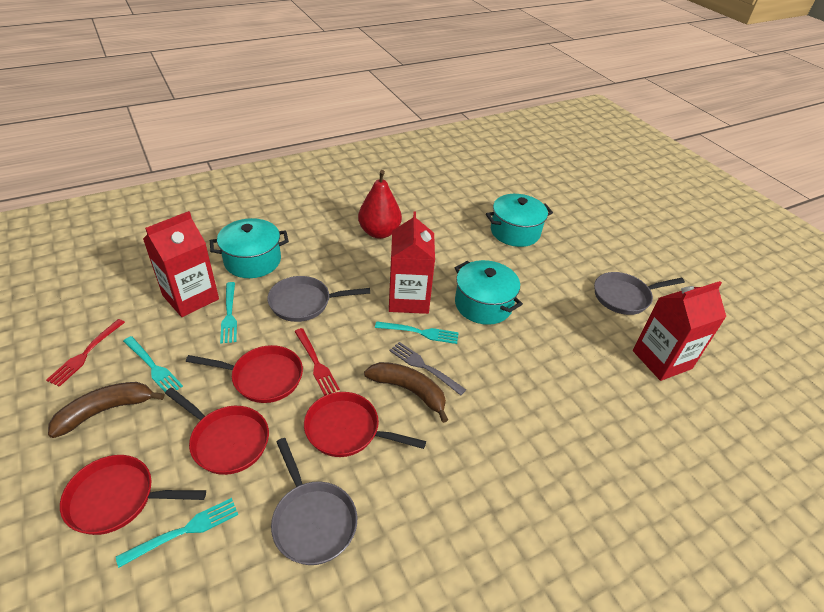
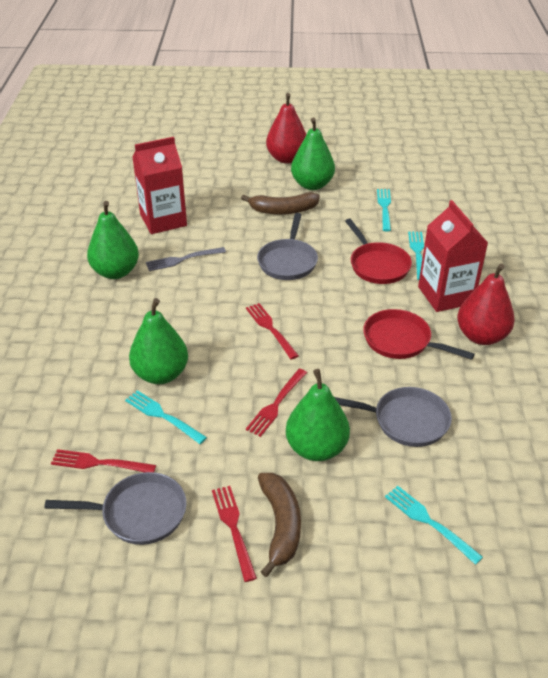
green pear: none = 0 -> [87,201,139,279] [129,298,188,384] [286,369,350,461] [291,118,335,190] = 4
red carton: [143,211,219,317] [389,211,435,314] [633,281,726,381] = 3 -> [132,137,187,234] [418,200,488,312] = 2
red fork: [46,319,125,387] [294,328,340,396] = 2 -> [51,449,156,472] [212,486,257,582] [246,303,299,359] [246,369,307,437] = 4
red pan: [60,455,206,535] [165,387,269,475] [186,345,303,403] [304,392,426,457] = 4 -> [345,219,412,284] [363,309,475,360] = 2
red pear: [358,170,402,239] = 1 -> [266,93,306,163] [457,264,515,345] = 2
turquoise pot: [210,218,289,278] [455,260,523,325] [486,194,553,247] = 3 -> none = 0

